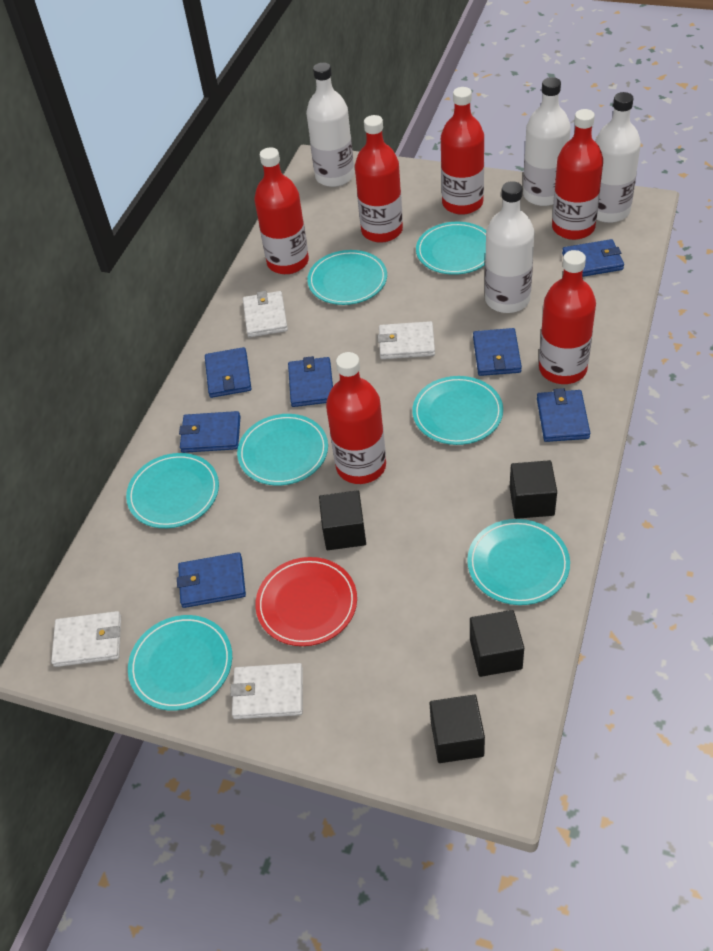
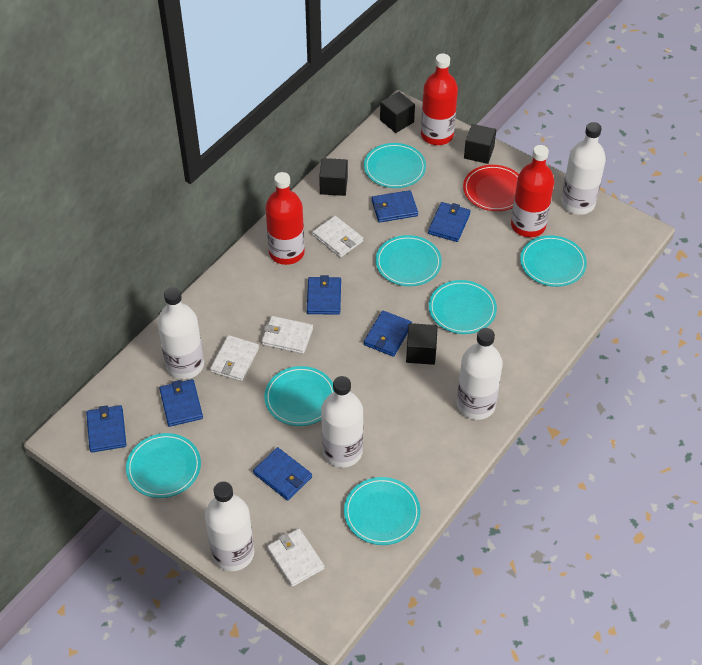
red bottle: [254,147,309,274] [326,352,386,484] [355,115,403,243] [441,87,484,215] [539,250,596,384] [552,109,603,240] = 6 -> [265,172,305,265] [421,54,458,145] [511,145,554,237] = 3
white bottle: [306,63,354,187] [485,181,535,313] [523,77,571,206] [595,92,641,223] = 4 -> [157,287,204,379] [205,481,254,571] [321,376,363,468] [457,328,503,420] [561,122,606,215] = 5

